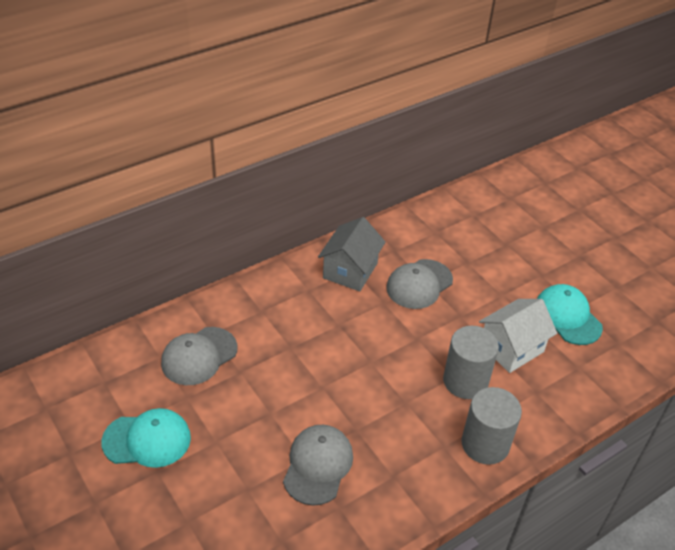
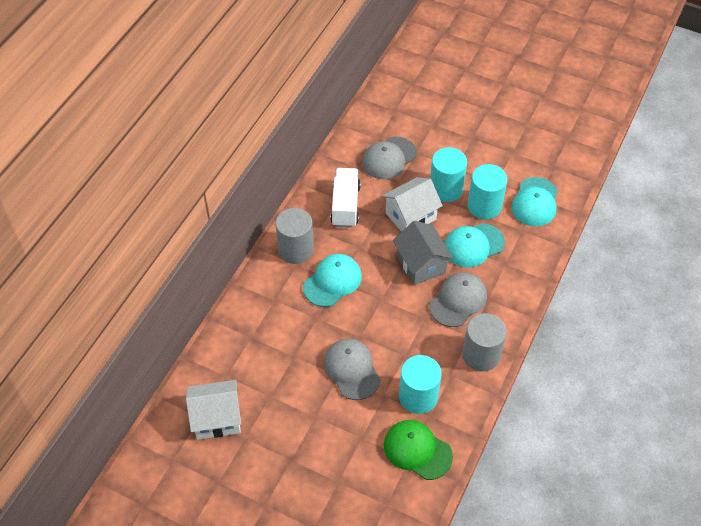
green cap: none = 0 -> [384,420,453,480] = 1
turquoise cap: [101,408,191,468] [537,284,603,345] = 2 -> [303,254,362,307] [444,223,505,268] [511,177,558,227] = 3
turquoise cylinder: none = 0 -> [399,355,442,414] [430,147,467,202] [467,164,508,219] = 3
white house: [479,299,557,373] = 1 -> [186,380,241,440] [382,177,443,232] = 2
white truck: none = 0 -> [330,168,361,228] = 1

